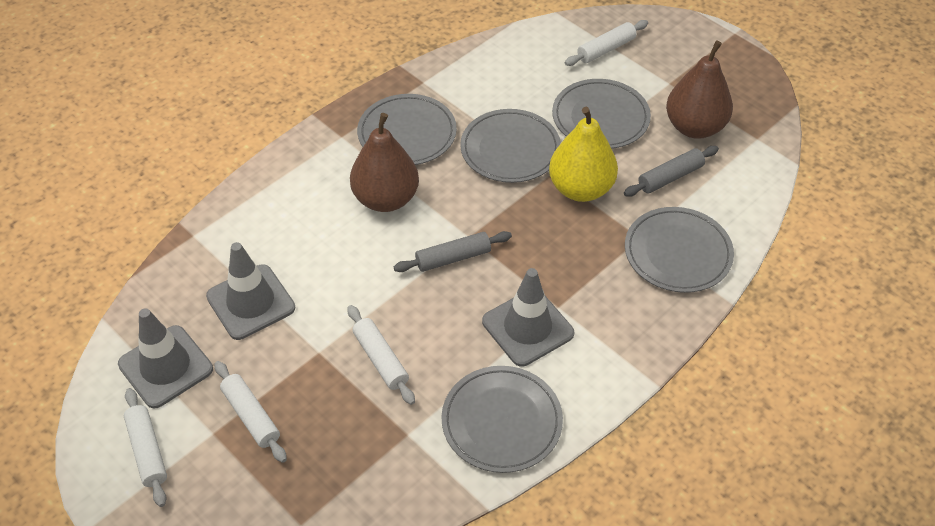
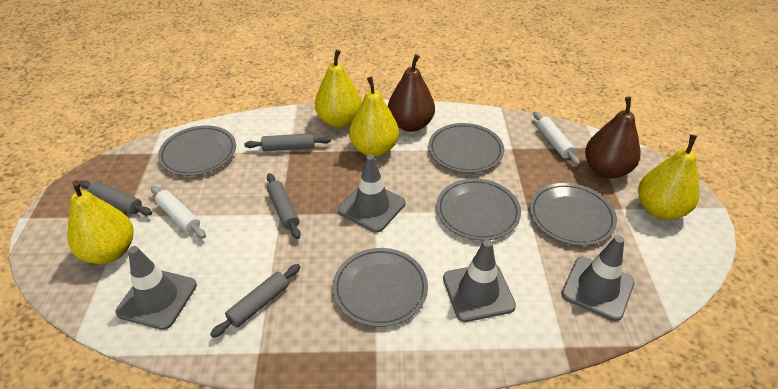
grey rolling pin: [394,231,512,272] [624,146,719,197] = 2 -> [80,180,152,216] [210,264,300,338] [244,133,331,151] [267,173,300,239] = 4
grey traffic cone: [118,308,213,409] [206,242,295,340] [482,268,574,367] = 3 -> [115,246,197,330] [338,154,405,232] [443,239,516,322] [561,236,635,321] = 4
white rolling pin: [124,388,167,507] [215,361,287,463] [347,305,415,405] [565,20,648,66] = 4 -> [151,186,206,239] [534,111,580,166] = 2
yellow pear: [549,107,618,202] = 1 -> [67,180,134,264] [315,50,362,127] [349,77,399,157] [638,135,700,220] = 4

